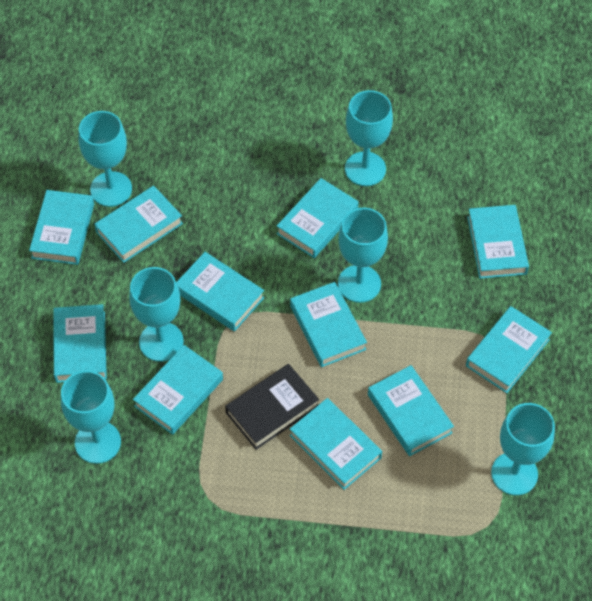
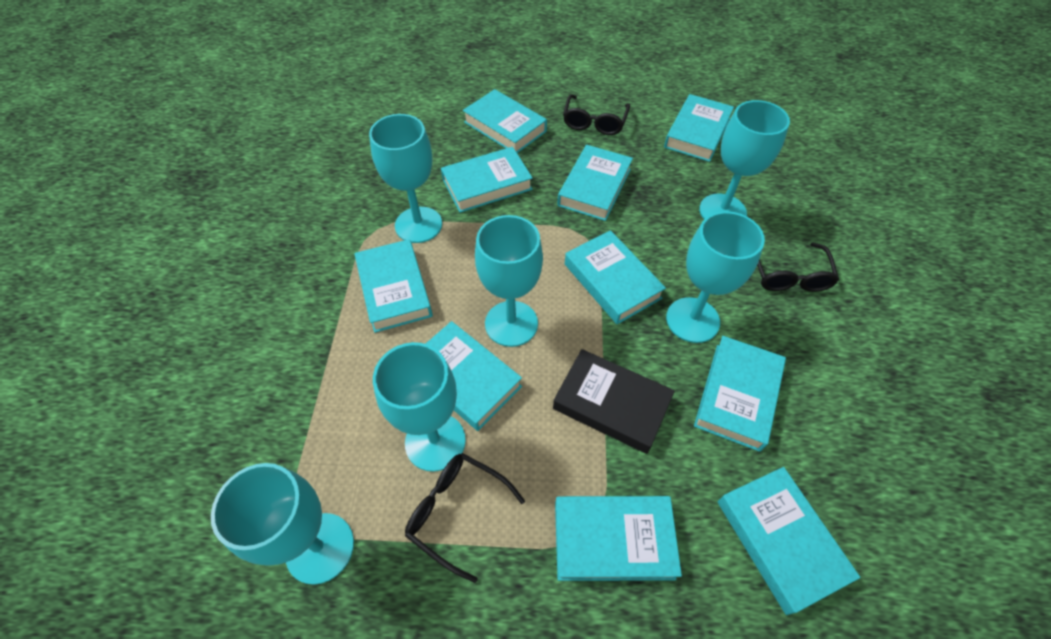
black glasses: none = 0 -> [405,453,525,583] [563,94,630,135] [757,243,839,292] = 3
turquoise book: [29,190,94,265] [53,304,107,383] [94,186,183,263] [133,345,223,435] [176,252,264,332] [277,178,359,258] [290,282,367,367] [290,398,382,490] [368,365,454,456] [466,306,552,393] [467,205,529,279] = 11 -> [354,239,433,333] [426,321,522,431] [441,147,533,213] [463,89,547,153] [555,496,682,581] [557,145,633,221] [565,230,666,324] [664,94,734,162] [694,336,786,452] [717,467,861,615] = 10

